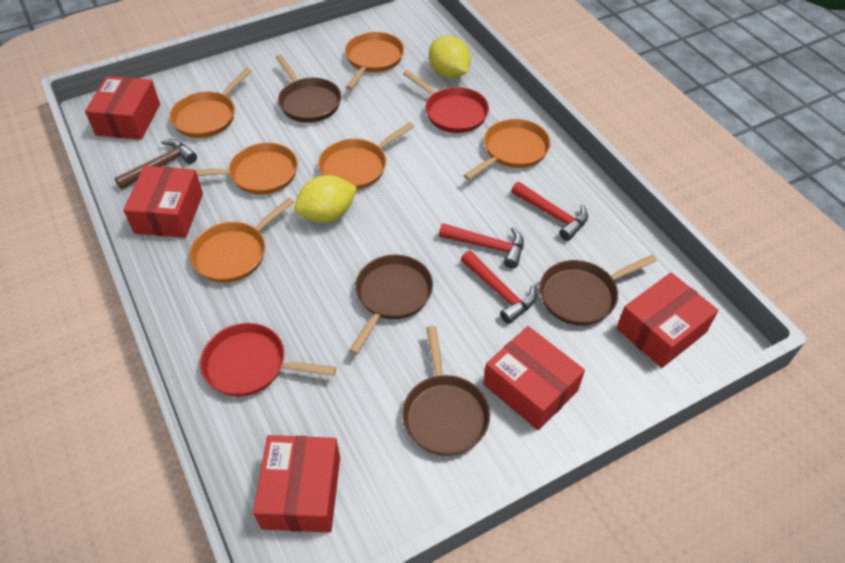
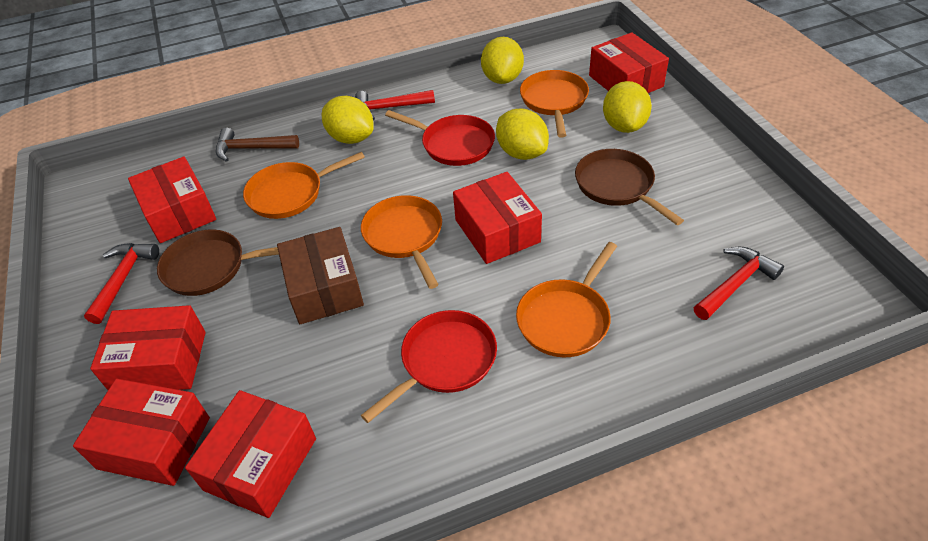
brown box: none = 0 -> [277,227,364,324] = 1
brown pan: [276,55,341,123] [349,255,433,354] [402,326,490,456] [540,254,657,325] = 4 -> [157,229,279,296] [575,149,684,225] = 2
orange pan: [170,68,251,138] [189,198,294,283] [196,143,298,195] [318,122,414,190] [345,32,404,90] [463,119,551,180] = 6 -> [243,152,365,219] [361,195,442,289] [516,242,617,357] [520,70,589,138] = 4
red box: [85,76,160,140] [123,166,203,238] [253,435,340,533] [483,326,585,430] [617,273,718,368] = 5 -> [73,379,210,486] [90,305,206,390] [128,157,216,243] [185,390,316,518] [453,172,542,264] [589,32,669,93] = 6
yellow lemon: [294,175,357,223] [429,36,471,78] = 2 -> [322,96,374,144] [481,37,524,84] [496,109,549,160] [603,81,652,133] = 4

